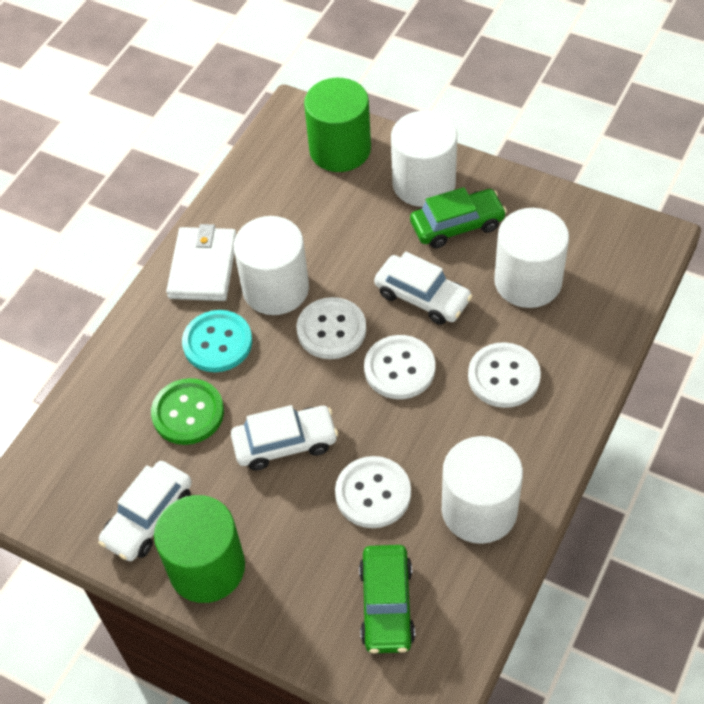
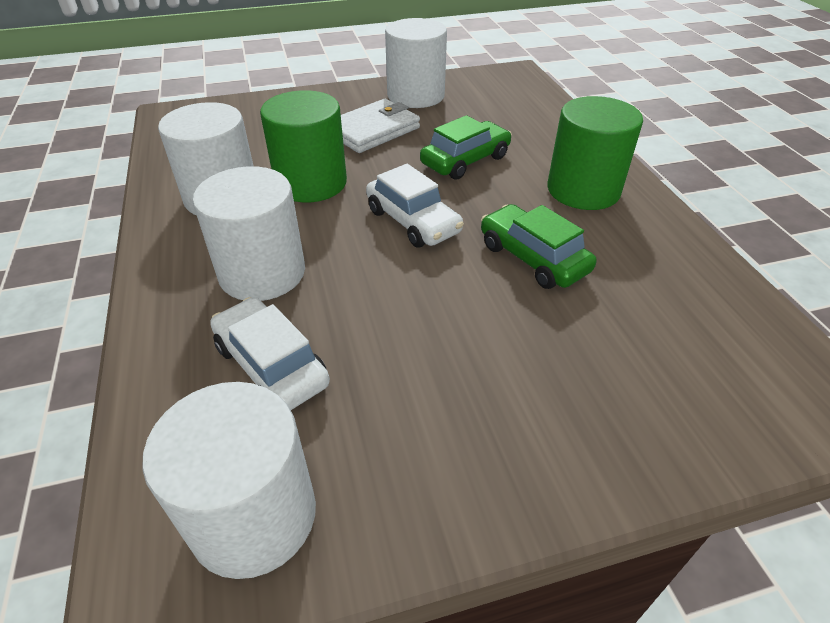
green button: [151,378,224,445] = 1 -> none = 0
turquoise button: [182,310,252,372] = 1 -> none = 0
white button: [296,297,366,359] [335,456,411,528] [364,335,435,399] [468,342,541,408] = 4 -> none = 0
white car: [98,461,192,561] [231,405,338,471] [374,252,473,325] = 3 -> [211,297,330,410] [366,164,464,247] = 2

